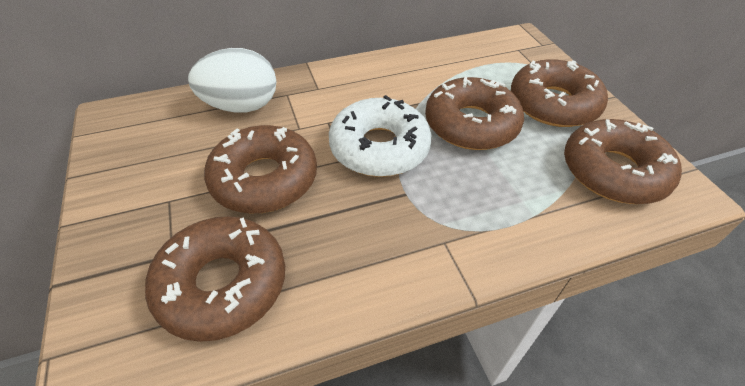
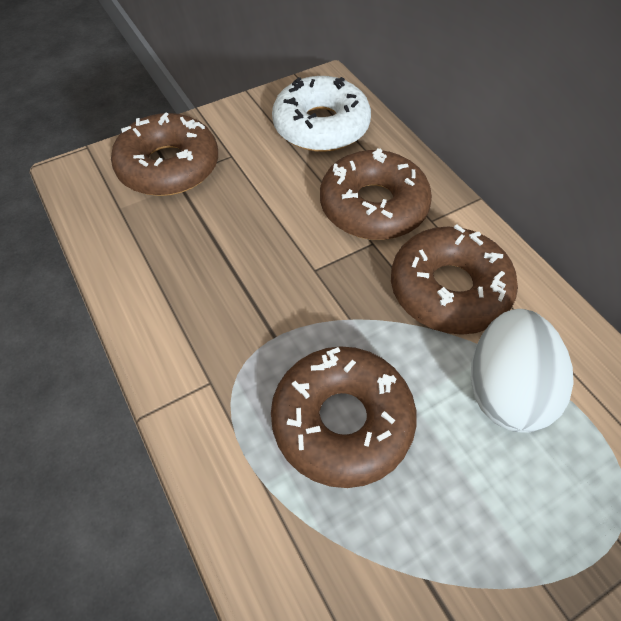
brown donut: [145,216,285,342] [204,125,317,213] [425,77,524,150] [511,59,608,127] [564,119,682,204] = 5 -> [111,112,218,196] [271,346,417,488] [320,149,432,240] [391,224,518,335] = 4

